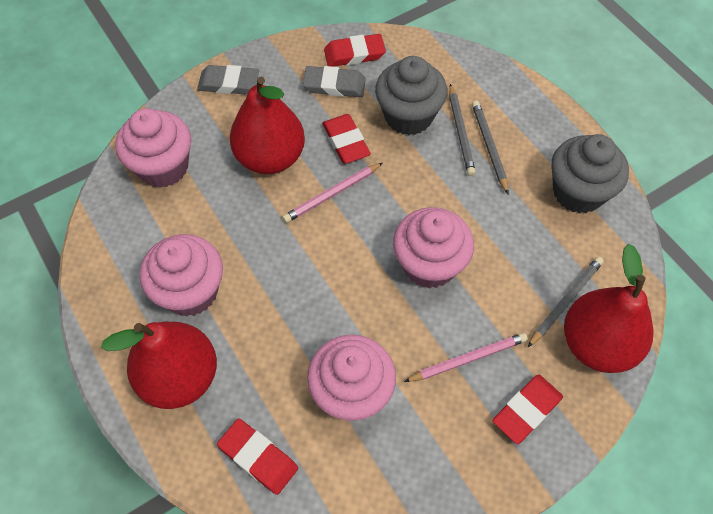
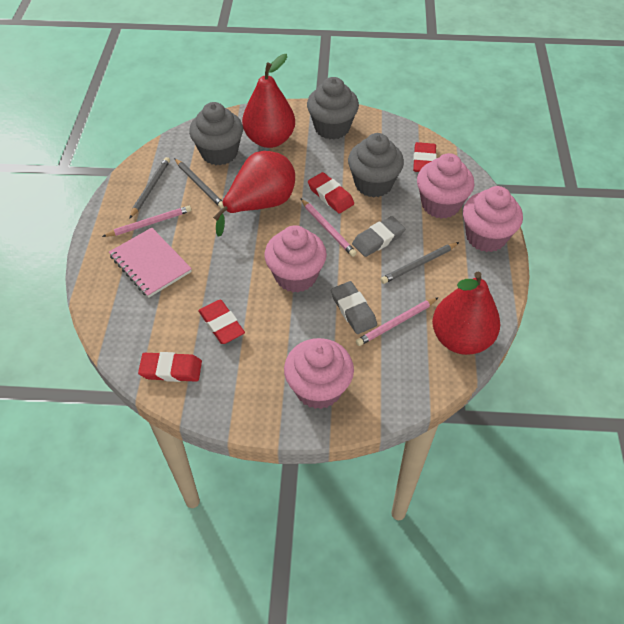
grey cupcake: [375,56,447,135] [551,134,629,214] = 2 -> [189,102,243,165] [307,77,359,139] [348,133,404,197] = 3
pink notebook: none = 0 -> [109,228,192,298] = 1
pink pencil: [282,163,382,223] [404,333,528,382] = 2 -> [102,206,191,237] [300,198,357,257] [356,297,439,346] = 3

